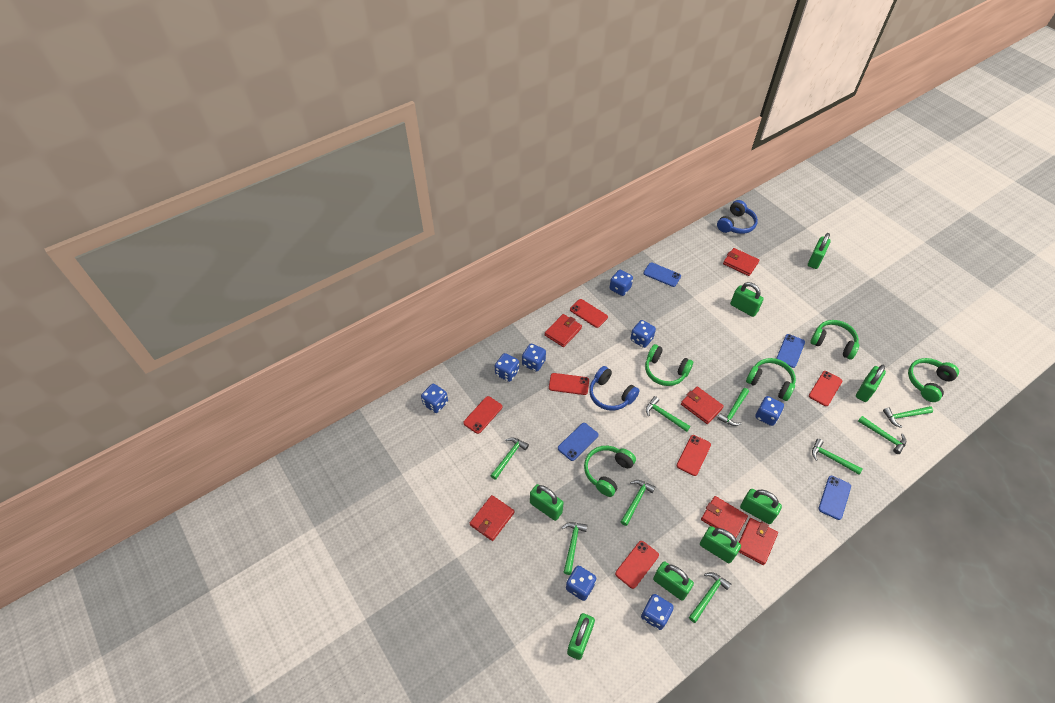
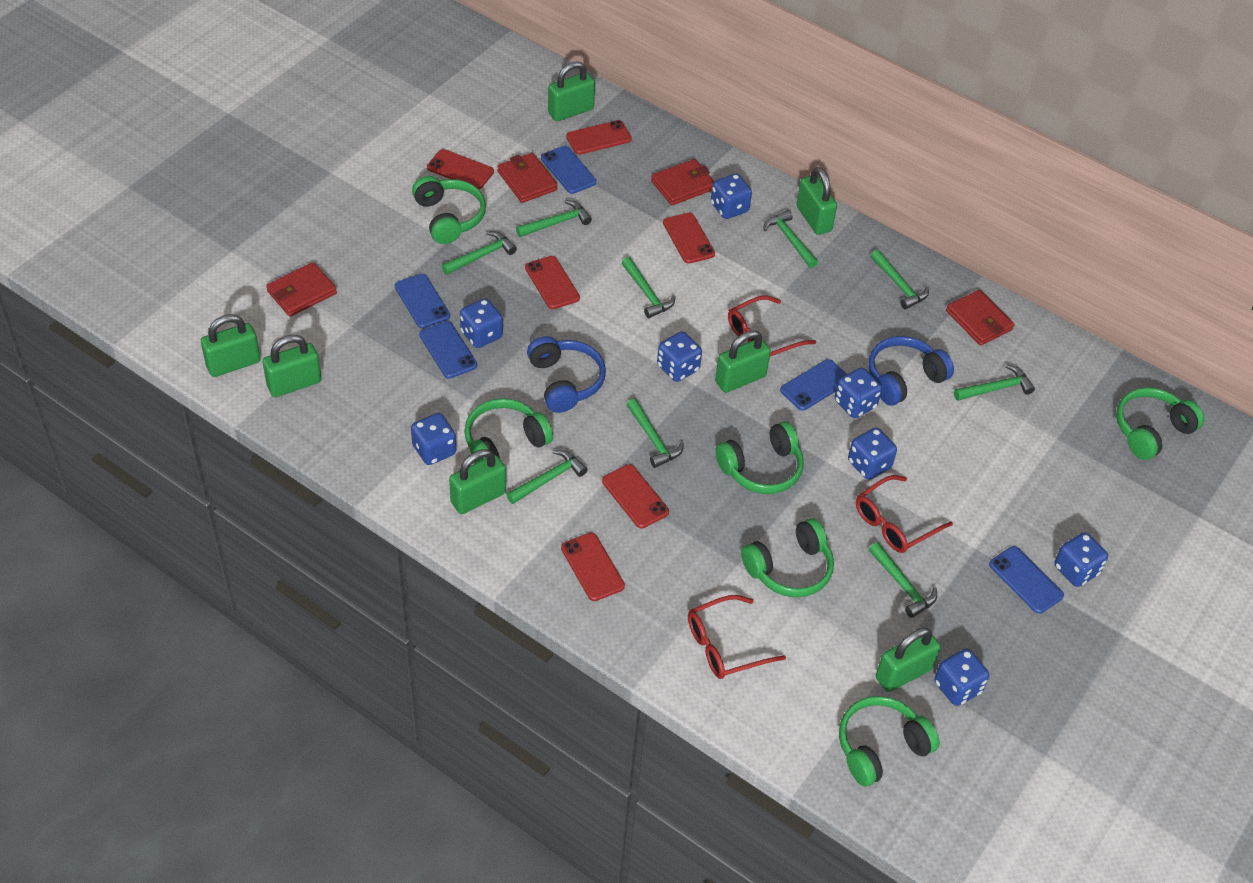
blue phone: [558,423,599,461] [643,262,681,287] [776,334,805,368] [818,476,851,520] = 4 -> [395,274,450,328] [420,321,477,379] [541,146,596,194] [780,359,847,411] [989,546,1064,614] = 5
green headphones: [584,446,636,497] [645,344,693,386] [746,358,796,401] [810,320,859,360] [908,358,959,402] = 5 -> [412,176,486,244] [464,398,553,463] [716,421,804,494] [741,518,834,597] [839,696,940,787] [1116,387,1204,460] = 6
green padlock: [530,484,564,521] [567,613,595,660] [653,561,694,601] [700,526,741,563] [730,282,764,317] [740,489,782,524] [808,233,831,269] [856,365,886,402] = 8 -> [201,314,260,377] [262,335,321,397] [449,449,506,514] [548,61,595,121] [715,330,771,393] [796,167,837,235] [876,628,940,692] = 7
red glasses: none = 0 -> [688,595,786,679] [728,295,816,356] [856,475,953,553] = 3
red wallet: [470,495,514,541] [545,314,582,347] [681,386,724,424] [701,496,748,538] [723,248,759,276] [739,518,778,565] = 6 -> [266,262,337,316] [497,153,557,203] [651,159,714,205] [946,290,1014,346] = 4

